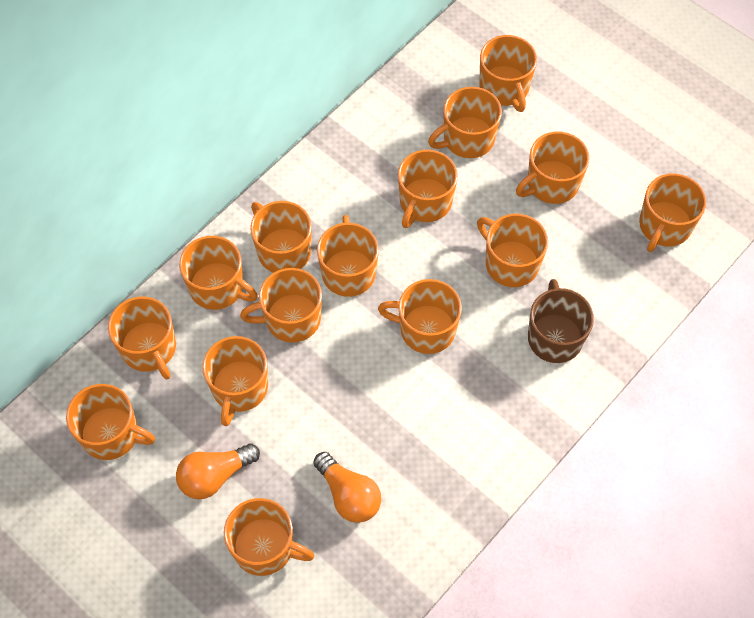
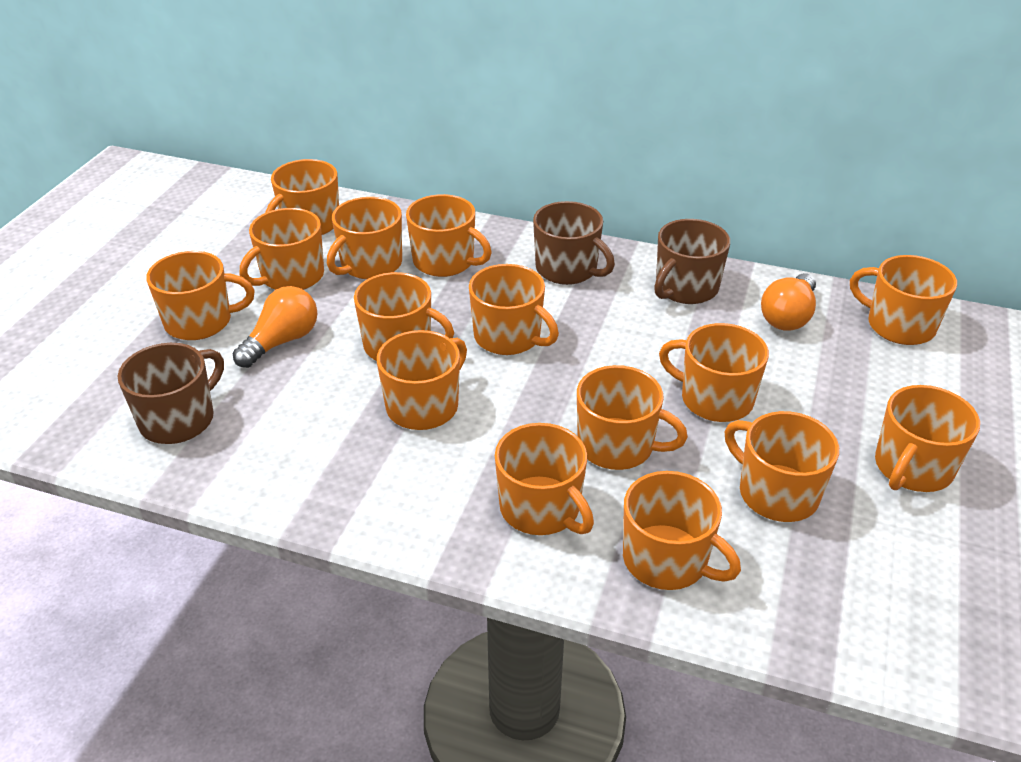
brown mug: [528,279,594,363] = 1 -> [118,343,224,444] [533,201,615,285] [654,219,730,304] = 3

